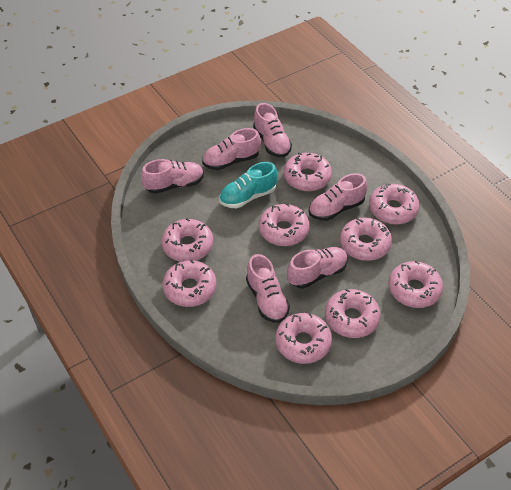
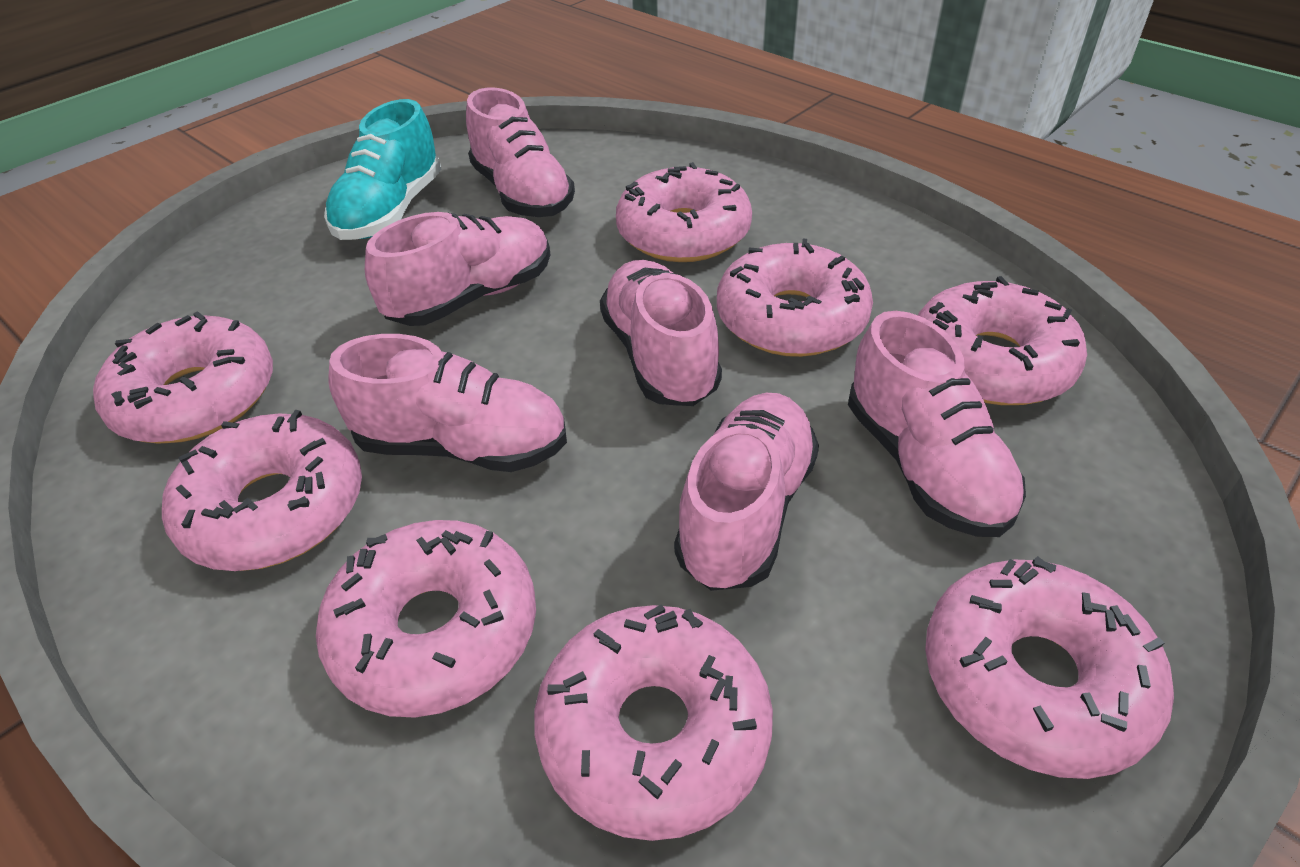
pink donut: [161,218,213,262] [163,260,216,307] [259,203,309,246] [275,313,332,364] [284,153,332,191] [325,289,381,338] [340,217,392,261] [369,183,420,224] [388,261,443,308] = 9 -> [93,311,273,443] [162,410,362,571] [316,520,536,717] [534,604,773,841] [616,162,752,262] [717,239,873,357] [918,276,1087,405] [925,556,1174,779] = 8

